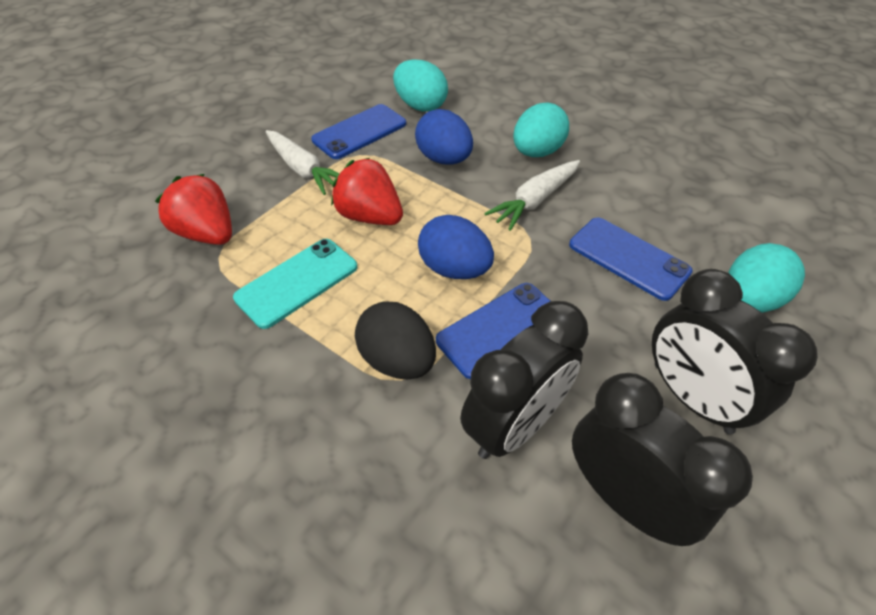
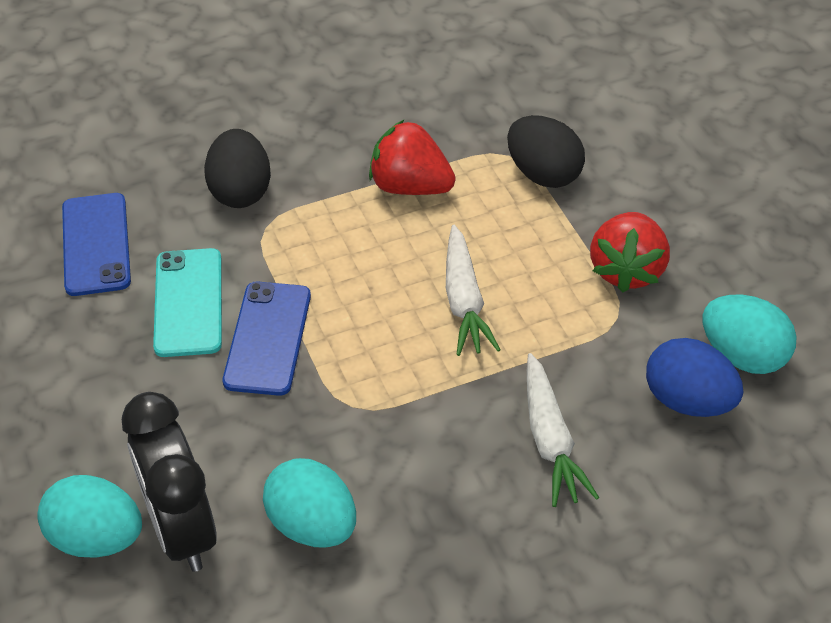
black clock: [460,301,588,459] [572,373,753,546] [652,269,818,434] = 3 -> [122,392,217,572] = 1
black egg: [355,301,436,379] = 1 -> [204,129,271,208] [507,115,585,188] = 2
blue egg: [415,109,473,165] [418,215,494,279] = 2 -> [646,338,743,417] = 1
blue phone: [311,104,406,159] [436,283,550,379] [569,217,693,301] = 3 -> [62,193,131,296] [223,282,311,396] = 2

